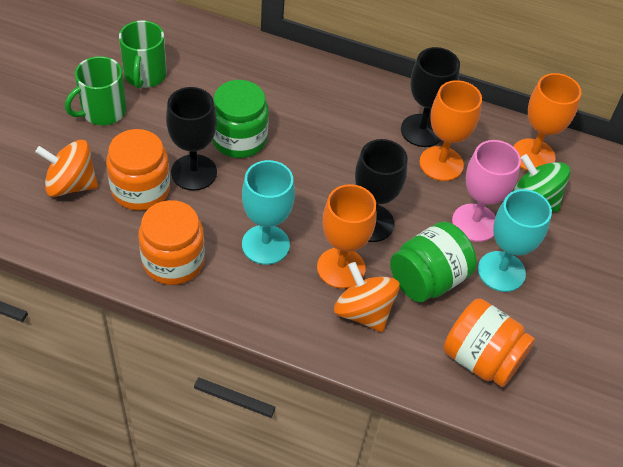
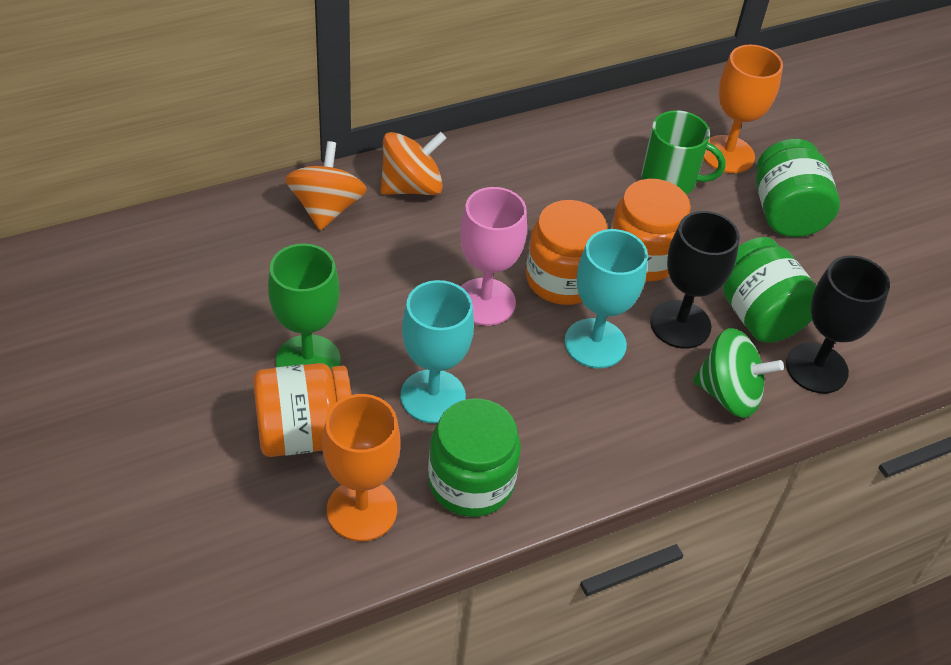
black goblet: [166,87,217,191] [355,139,408,242] [401,47,460,147] = 3 -> [650,211,740,348] [786,255,890,394] = 2
green goblet: none = 0 -> [268,243,341,370] = 1
green jar: [212,80,269,158] [390,221,477,302] = 2 -> [428,398,521,517] [723,237,816,343] [756,139,840,237] = 3
green mug: [65,56,126,125] [119,21,167,88] = 2 -> [641,110,726,195] = 1
orange goblet: [317,184,376,289] [419,80,482,181] [513,73,581,171] = 3 -> [322,394,401,541] [703,45,783,173] = 2

